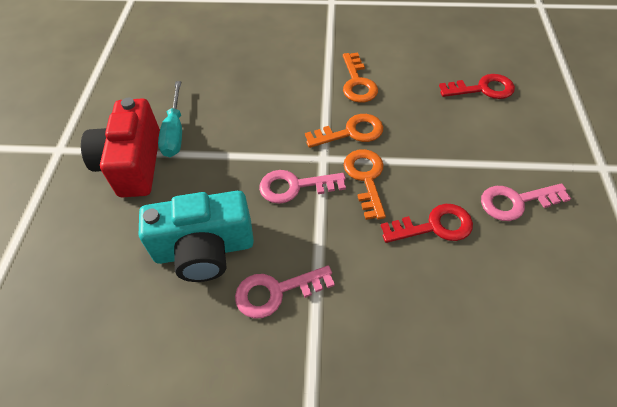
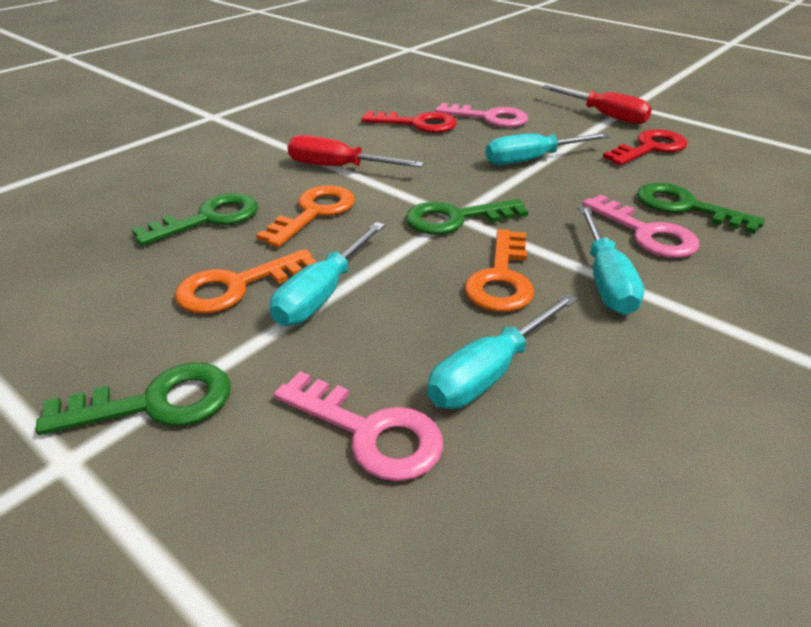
green key: none = 0 -> [35,363,231,435] [132,193,258,246] [406,199,528,234] [637,183,765,234] = 4
red camera: [81,97,160,197] = 1 -> none = 0
red screwdriver: none = 0 -> [288,135,424,167] [542,85,652,124] = 2
turquoise camera: [139,190,254,282] = 1 -> none = 0
turquoise screwdriver: [158,81,182,157] = 1 -> [270,222,385,326] [427,294,577,409] [485,133,610,165] [579,206,644,315] = 4

